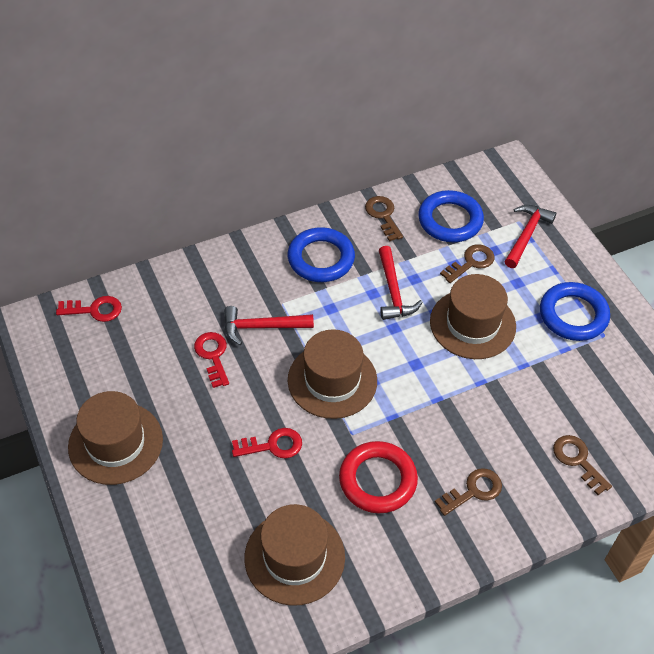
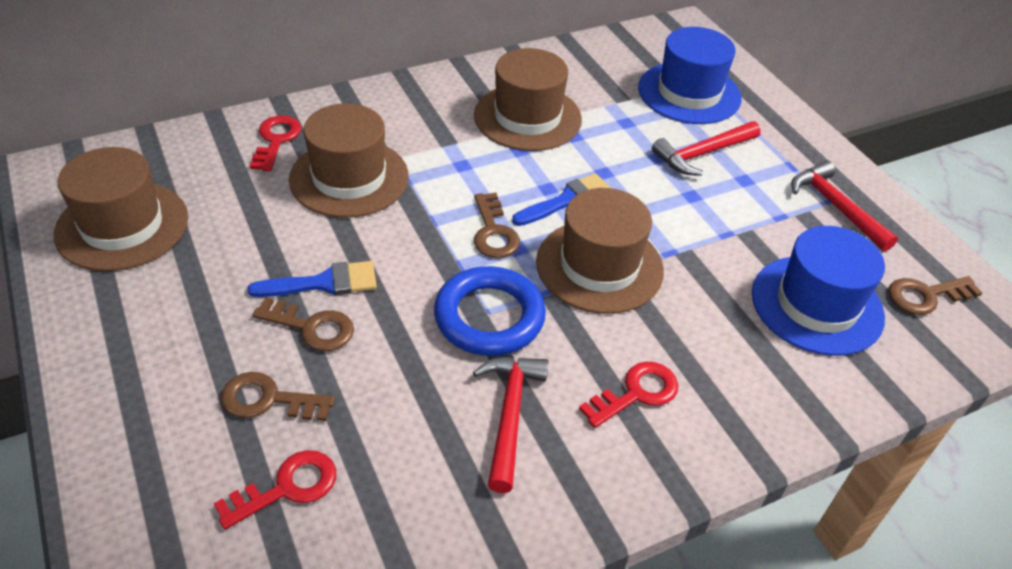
blue brush: none = 0 -> [248,261,377,297] [512,173,611,226] = 2
blue hat: none = 0 -> [638,27,741,124] [752,226,885,356] = 2
blue ring: [288,227,355,282] [418,190,484,242] [540,282,610,341] = 3 -> [434,266,546,356] = 1
red ring: [339,441,418,513] = 1 -> none = 0

